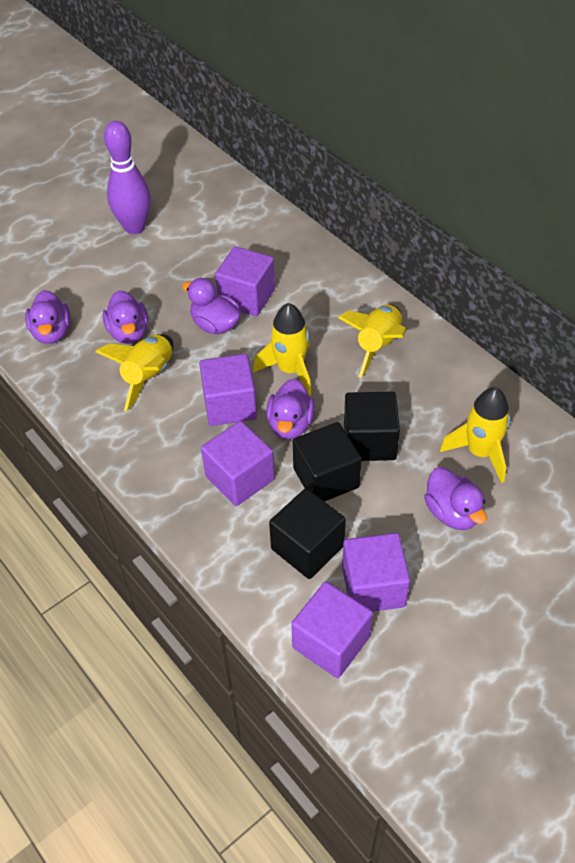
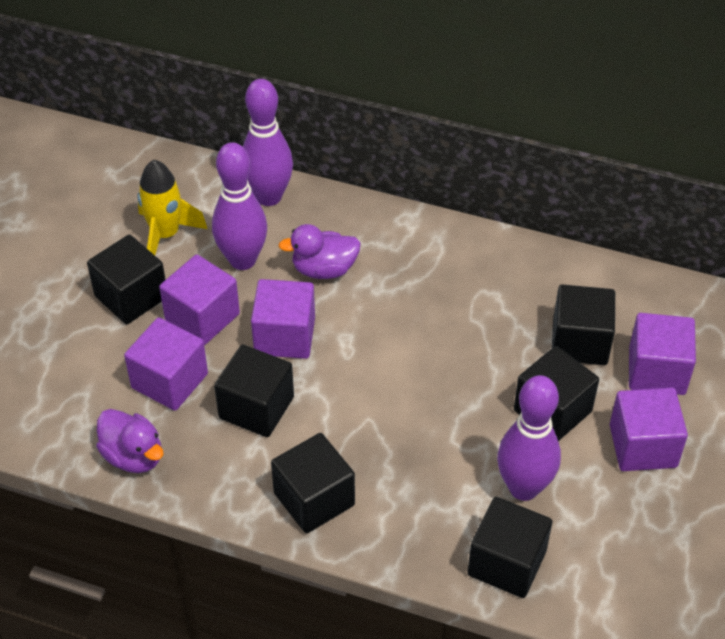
black cube: [269,489,346,579] [293,422,362,502] [344,392,400,461] = 3 -> [87,235,166,324] [214,345,294,437] [271,433,355,533] [467,497,552,598] [514,346,599,441] [552,284,615,365] = 6
purple bowling pin: [104,121,151,234] = 1 -> [212,143,267,270] [243,79,293,206] [497,375,561,501] = 3
purple duck: [25,290,71,344] [103,290,148,344] [182,278,241,334] [266,378,315,439] [424,467,487,530] = 5 -> [96,409,164,473] [279,224,361,279] = 2
yellow rocket: [95,334,173,411] [253,303,311,395] [338,305,406,378] [440,387,510,483] = 4 -> [137,160,207,255] = 1

